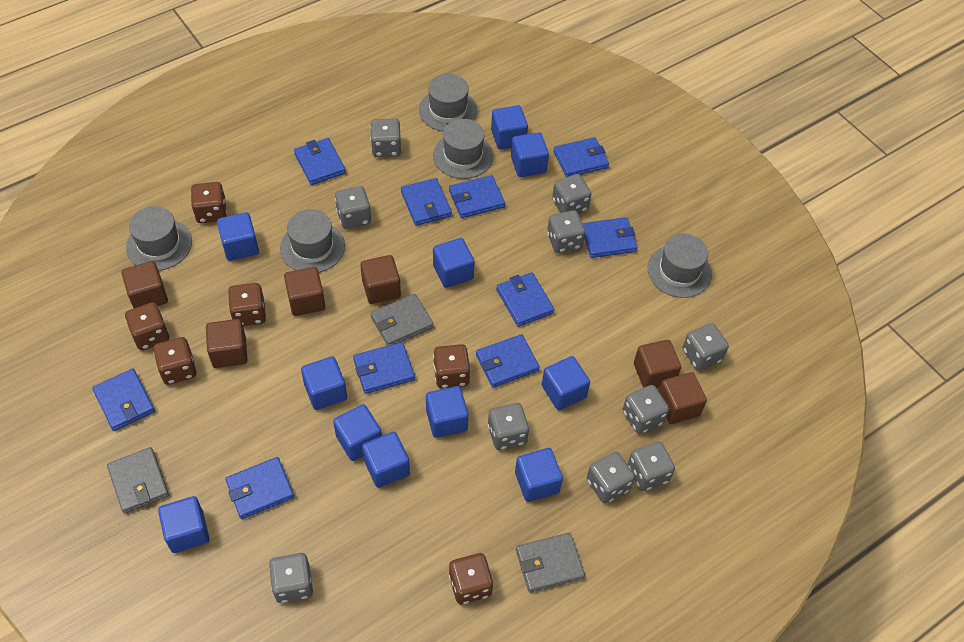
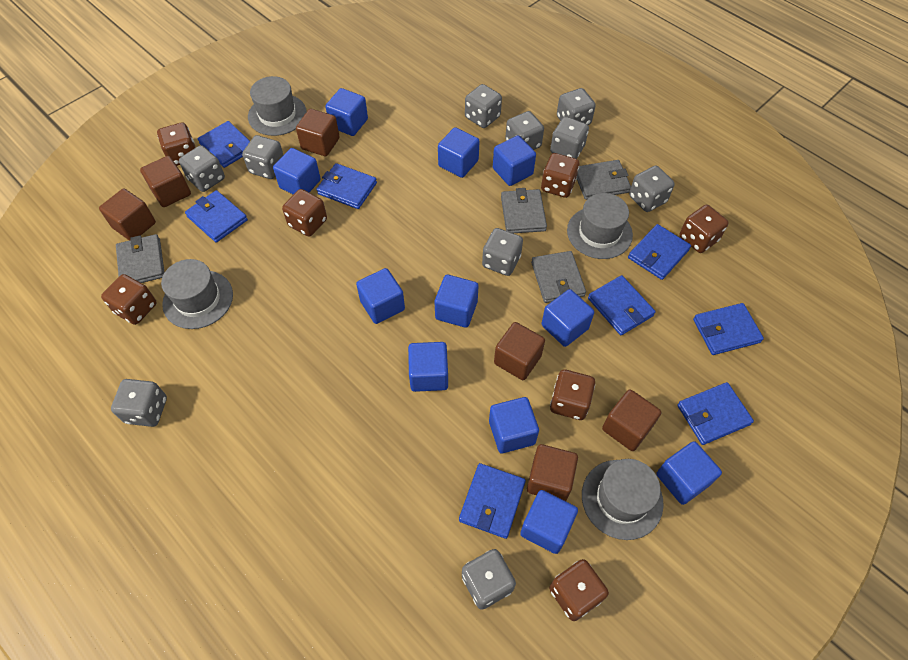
blue wallet: [92,369,155,431] [225,457,294,519] [294,138,346,185] [353,342,415,394] [401,178,452,226] [449,175,505,218] [476,334,540,388] [496,272,554,327] [554,137,609,177] [582,217,637,258] = 10 -> [185,190,248,243] [198,121,250,168] [317,163,377,209] [459,463,526,539] [588,275,655,335] [628,224,691,280] [677,382,754,445] [693,303,764,355] = 8
brown dice: [125,302,169,350] [153,337,196,385] [191,182,227,223] [228,283,266,326] [433,344,470,389] [449,553,493,604] = 6 -> [101,274,157,325] [157,122,196,166] [282,189,327,237] [541,153,579,198] [549,559,609,621] [550,369,595,420] [680,205,729,253] = 7
grey hat: [126,206,192,271] [280,209,345,273] [419,74,477,131] [433,119,493,179] [648,234,712,298] = 5 -> [161,259,233,329] [248,76,307,136] [567,193,633,259] [582,459,664,540] = 4
grey wallet: [107,447,169,514] [370,294,434,346] [516,533,585,593] = 3 -> [116,234,165,283] [501,188,547,233] [531,251,586,303] [577,160,631,200] = 4

